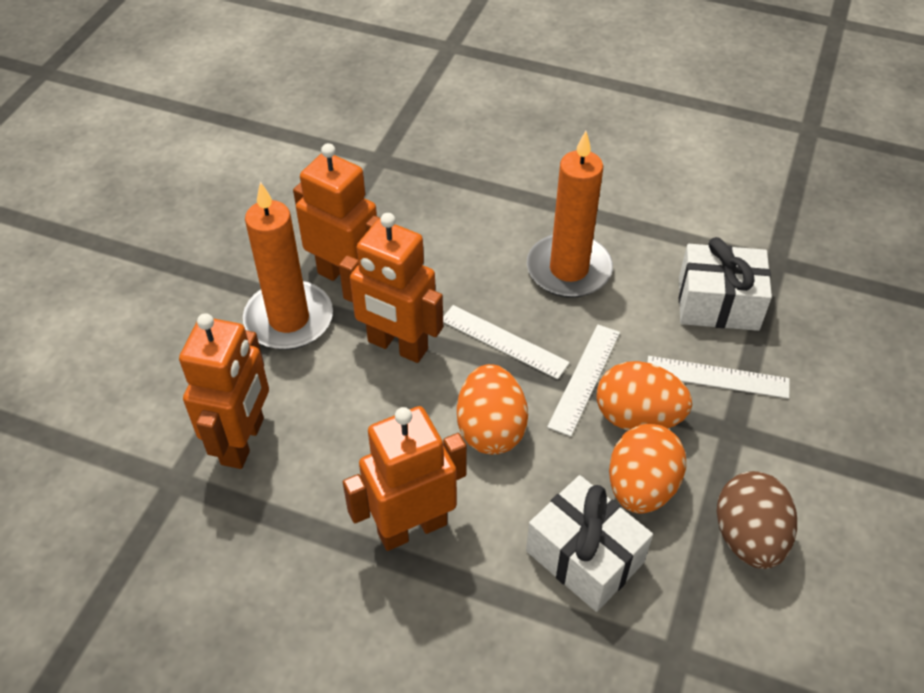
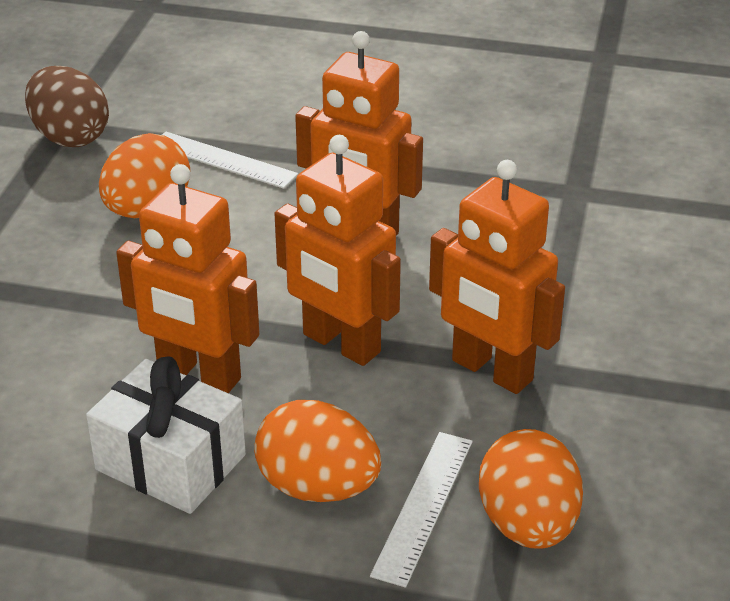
orange candle: [243,182,333,350] [527,131,613,298] = 2 -> none = 0
white gift: [526,475,653,612] [679,237,772,331] = 2 -> [86,356,246,514] = 1
white ruler: [443,305,570,379] [547,325,620,437] [647,356,790,399] = 3 -> [162,132,298,189] [370,432,473,588] = 2

